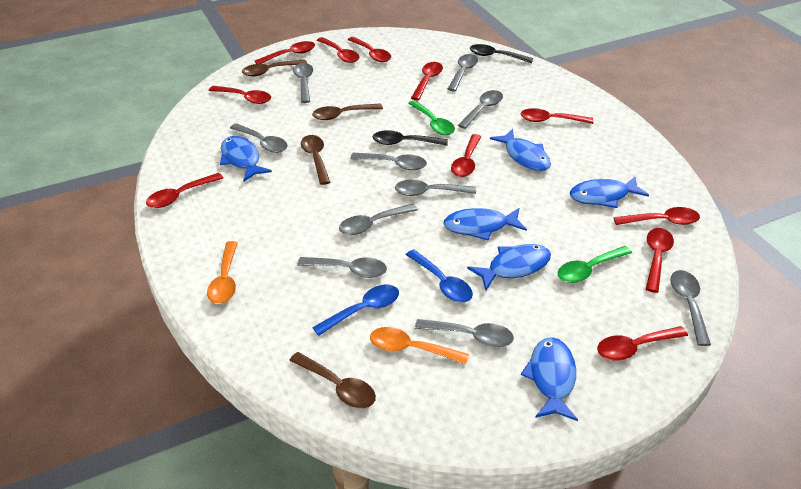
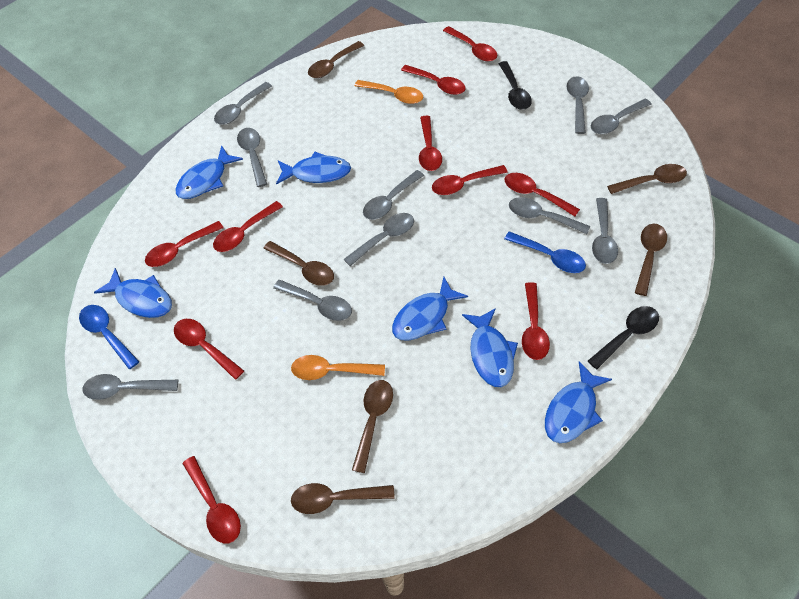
brown spoon: [242,59,307,77] [289,352,376,408] [301,135,330,185] [312,103,383,120] = 4 -> [263,241,334,286] [291,483,395,514] [308,41,364,78] [352,380,393,473] [607,164,687,194] [635,224,667,296] = 6
green spoon: [408,100,455,135] [558,246,632,283] = 2 -> none = 0
red spoon: [146,173,223,208] [209,86,271,104] [255,41,315,64] [317,37,359,63] [348,37,391,62] [411,62,443,100] [451,134,481,177] [521,108,593,124] [597,326,688,361] [613,207,700,225] [646,228,674,293] = 11 -> [145,221,224,267] [174,319,244,380] [182,456,241,543] [213,201,283,252] [401,65,466,95] [419,116,442,171] [432,165,508,195] [443,26,497,62] [505,173,580,216] [522,282,550,360] = 10

